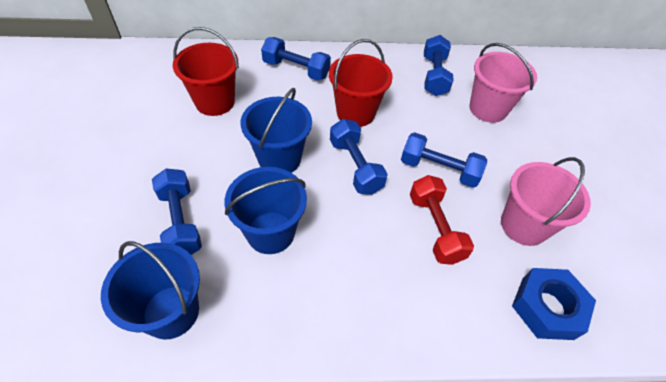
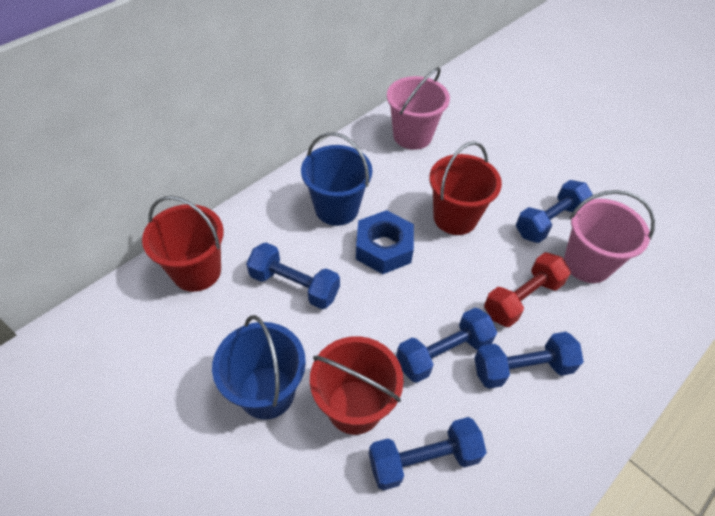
blue bucket: [101,241,200,340] [225,167,307,254] [241,88,312,173] = 3 -> [212,315,306,420] [301,132,372,226] = 2
red bucket: [173,27,239,116] [329,39,393,127] = 2 -> [142,196,224,292] [310,336,404,435] [429,141,502,235] = 3

